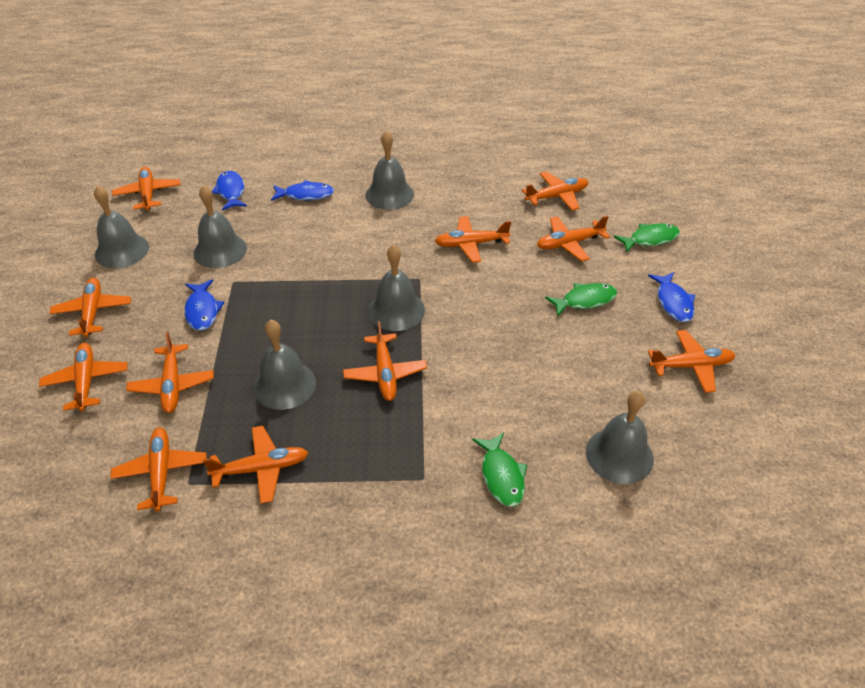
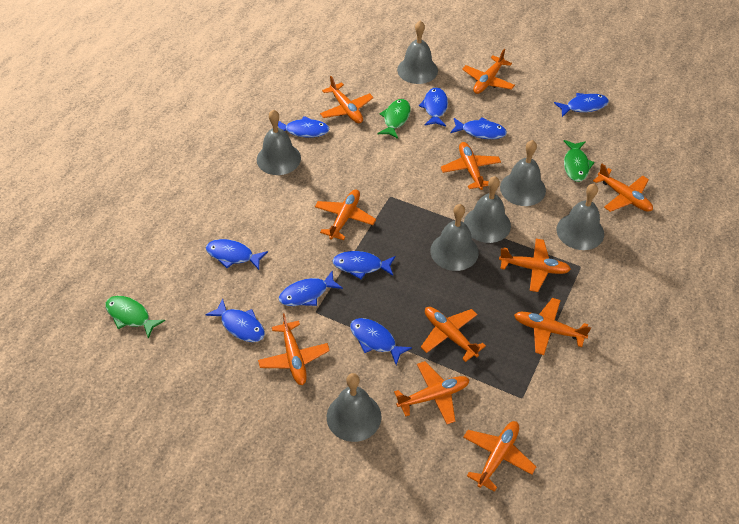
blue fish: [184,279,224,331] [212,171,247,211] [271,180,334,201] [648,272,695,322] = 4 -> [206,239,268,270] [206,298,265,342] [278,116,330,138] [279,270,343,306] [332,251,395,279] [350,318,412,365] [419,87,448,127] [450,117,507,139] [554,93,609,117] = 9
grey bell: [94,185,149,268] [194,185,247,268] [253,320,316,410] [365,131,414,210] [368,244,425,331] [586,391,654,484] = 6 -> [257,110,301,175] [327,373,382,442] [397,20,438,84] [430,204,479,271] [464,176,511,243] [500,140,546,206] [557,184,604,250] = 7

